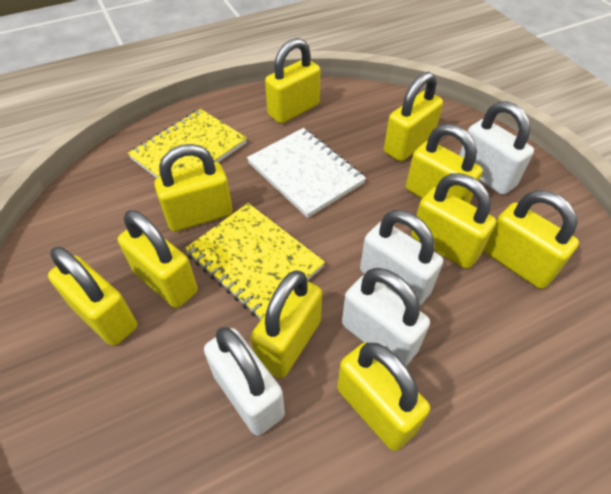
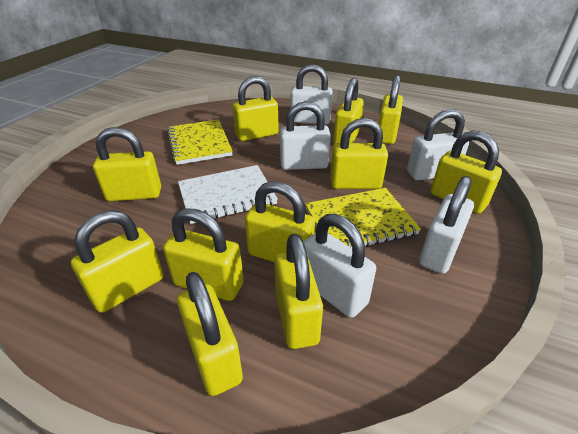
white padlock: [204,327,285,436] [342,268,430,366] [360,210,443,305] [460,101,534,195] = 4 -> [280,101,331,170] [291,64,333,125] [303,214,376,318] [407,109,469,181] [419,176,474,274] = 5
yellow padlock: [48,247,137,346] [118,210,198,308] [154,144,233,232] [251,270,322,379] [265,38,320,124] [337,342,430,451] [384,72,443,161] [406,124,482,204] [411,173,496,269] [484,190,579,289] = 10 -> [71,210,164,313] [93,127,161,201] [163,208,244,301] [177,272,243,396] [232,76,279,141] [245,181,315,262] [274,234,323,349] [330,118,388,189] [333,78,364,144] [379,75,403,144] [431,131,502,214] = 11

